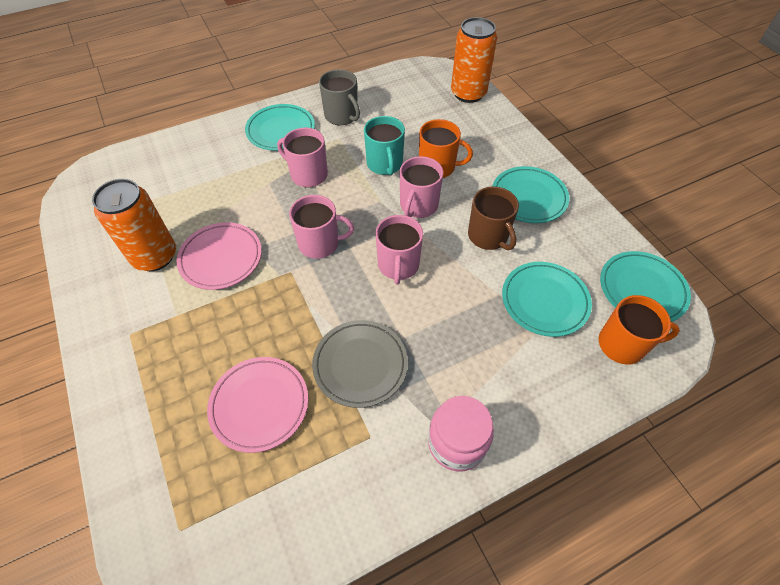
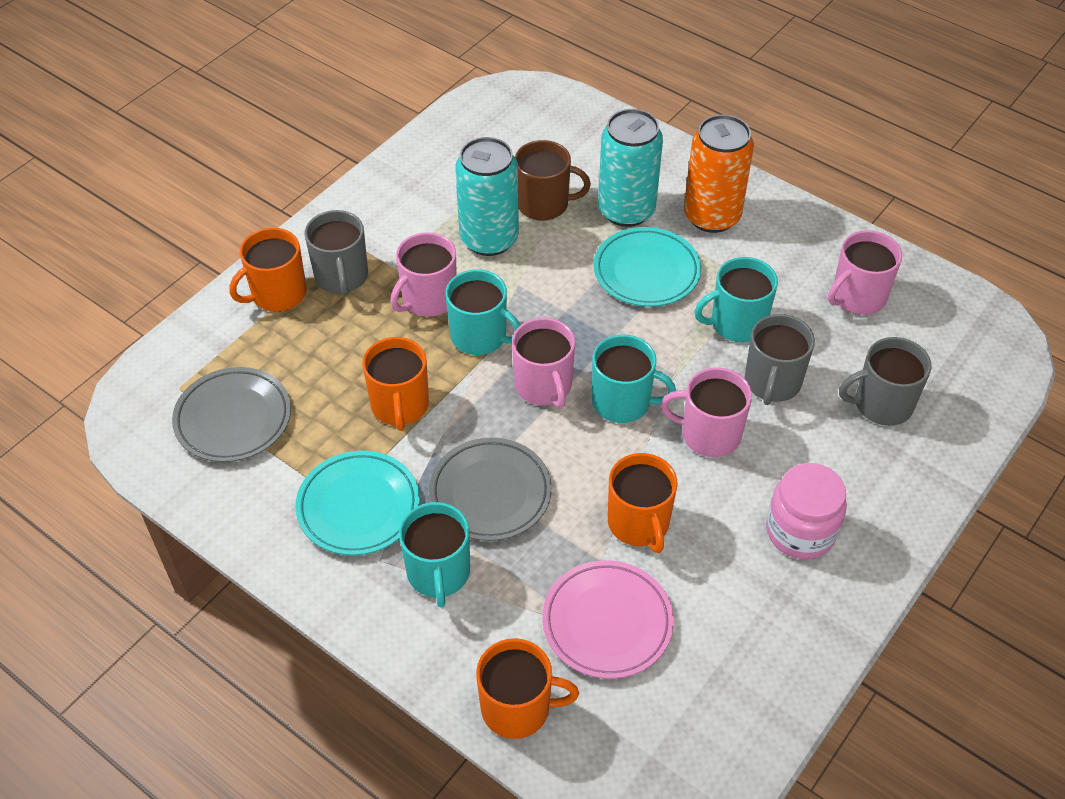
grey mug: [319,69,360,125] = 1 -> [305,210,368,296] [745,314,815,405] [839,337,931,426] = 3
grey plate: [312,320,408,408] = 1 -> [172,367,291,462] [429,438,552,541] = 2
orange can: [92,179,176,271] [451,17,497,103] = 2 -> [684,115,754,233] = 1
orange mug: [419,119,473,178] [599,295,680,365] = 2 -> [229,228,306,312] [362,337,429,431] [476,638,579,739] [608,453,678,553] = 4
pink plate: [177,222,262,290] [207,357,308,453] = 2 -> [542,560,674,679] = 1
turquoise can: none = 0 -> [455,137,519,256] [598,109,663,227] = 2
turquoise mug: [364,116,405,175] = 1 -> [399,502,470,608] [445,269,520,355] [592,334,676,423] [694,257,778,342] = 4
turquoise plate: [245,104,315,151] [492,166,569,223] [502,262,592,337] [600,251,691,322] = 4 -> [295,450,420,555] [593,227,701,307] = 2

